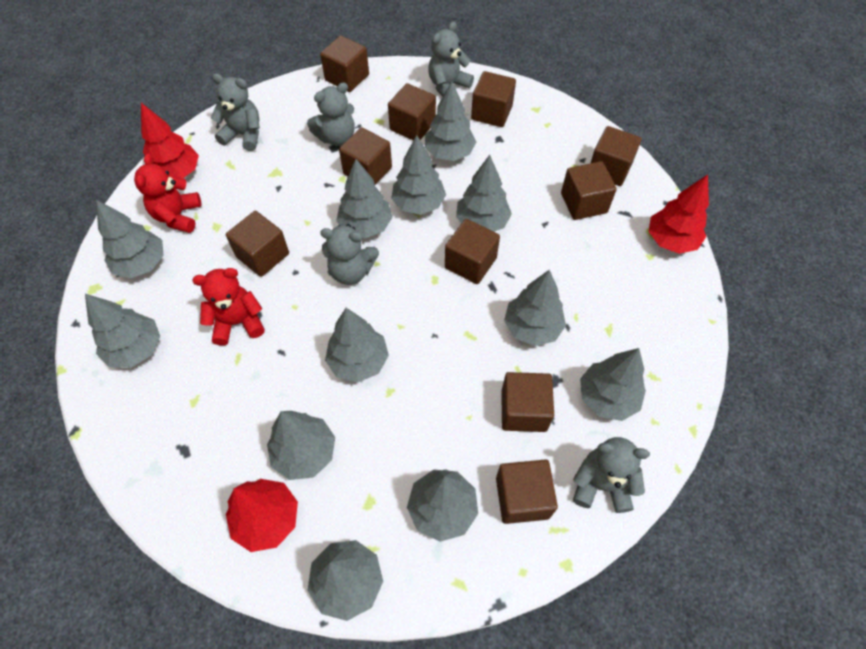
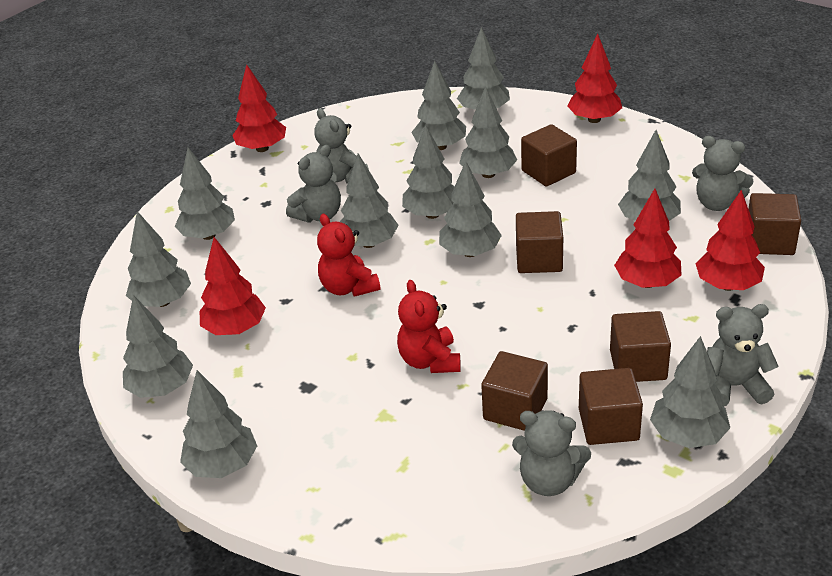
brown cube: [226,211,289,277] [320,36,369,92] [339,127,392,185] [388,83,436,140] [445,219,500,284] [471,71,516,127] [496,459,558,524] [501,372,554,432] [561,161,617,220] [591,126,642,186] = 10 -> [481,351,548,431] [516,211,563,273] [521,124,577,187] [579,368,643,445] [610,311,671,382] [748,193,801,255] = 6
red tree: [141,103,199,178] [226,479,298,552] [648,174,709,254] = 3 -> [200,237,266,335] [232,64,286,152] [567,33,622,123] [614,189,682,288] [695,190,765,291] = 5

